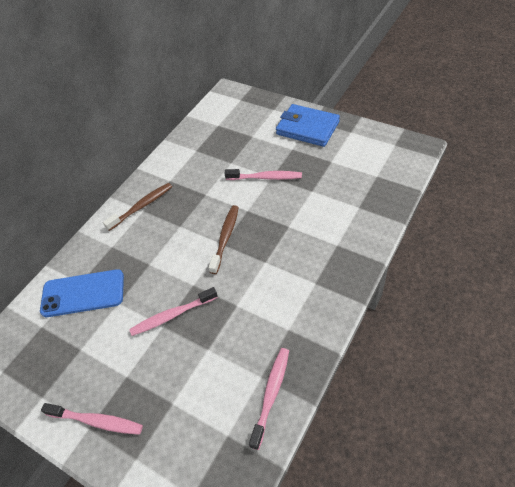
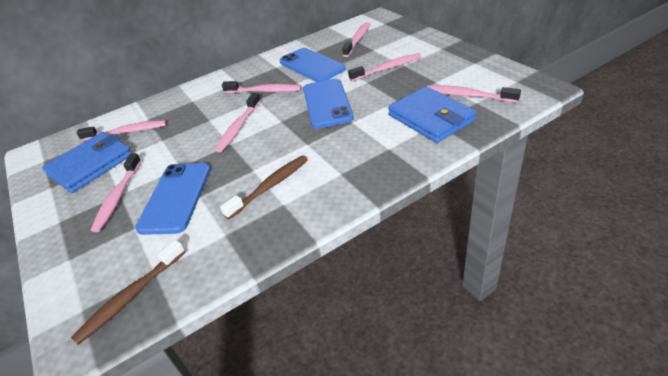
blue phone: [40,269,124,317] = 1 -> [135,163,211,235] [280,48,346,82] [303,79,354,128] = 3
blue wallet: [276,104,340,147] = 1 -> [42,132,132,193] [388,86,477,143] = 2
pink toothbrush: [41,403,143,435] [129,287,218,336] [224,169,302,180] [249,348,289,450] = 4 -> [76,120,167,141] [91,153,141,232] [215,93,261,152] [222,81,301,93] [342,22,370,57] [348,53,422,82] [427,85,521,103] = 7

